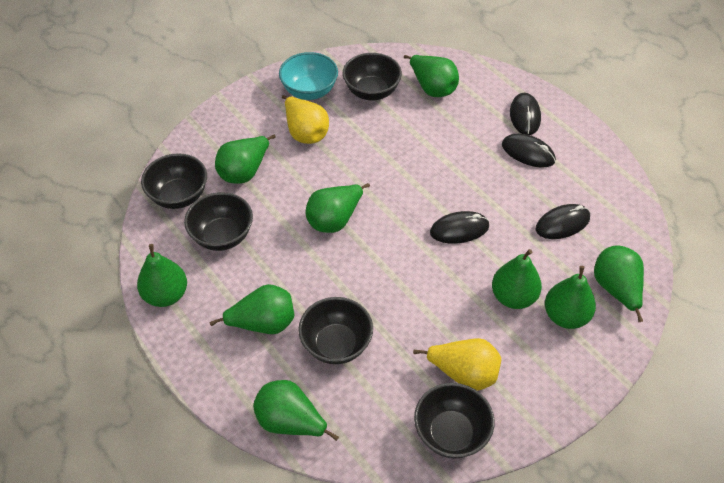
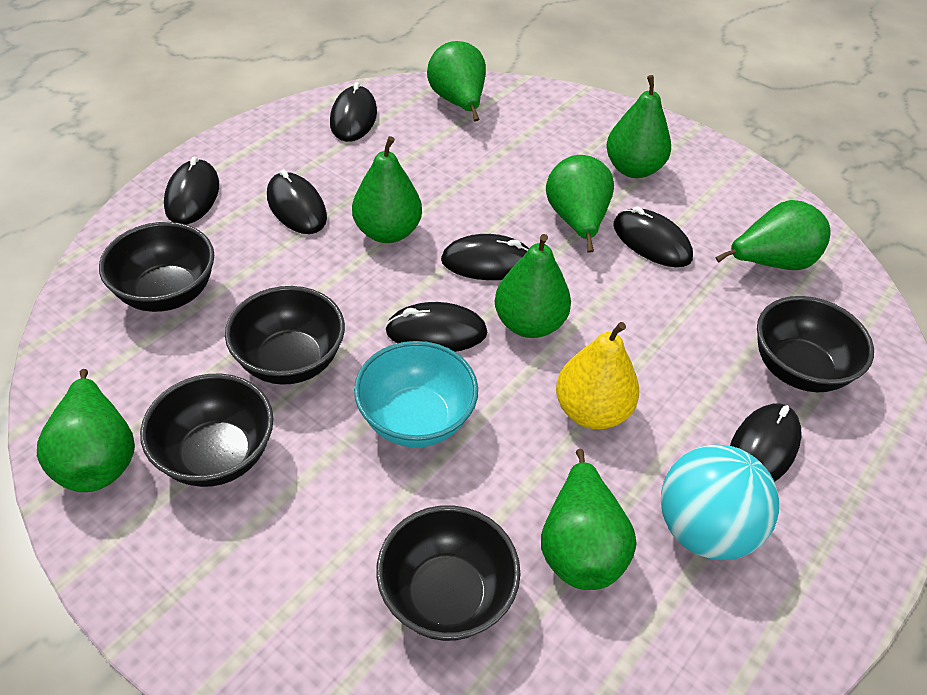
black mouse: [430,211,490,244] [502,134,556,168] [510,93,541,135] [535,204,590,239] = 4 -> [164,156,219,225] [267,169,327,234] [330,82,377,142] [385,302,487,352] [441,234,529,280] [614,206,693,267] [730,404,802,482] = 7
green pear: [137,244,187,307] [210,284,295,334] [215,135,275,184] [253,380,339,441] [306,183,370,233] [404,55,459,97] [492,249,542,309] [545,266,596,329] [594,245,644,322] = 9 -> [37,369,135,492] [352,136,422,243] [427,41,486,122] [495,234,571,338] [541,449,637,590] [546,155,614,253] [606,75,671,178] [715,200,830,270] = 8
turquoise ball: none = 0 -> [661,444,779,560] = 1
yellow pear: [282,95,329,144] [413,338,501,391] = 2 -> [556,322,639,429] = 1

